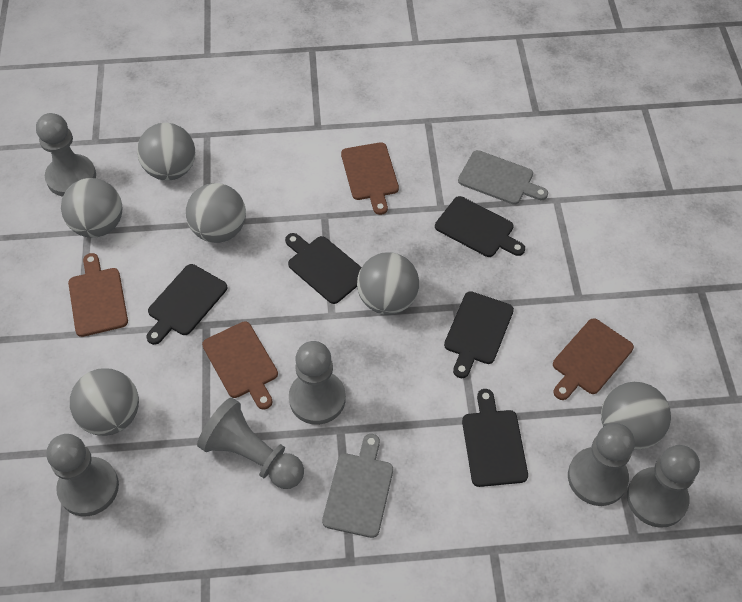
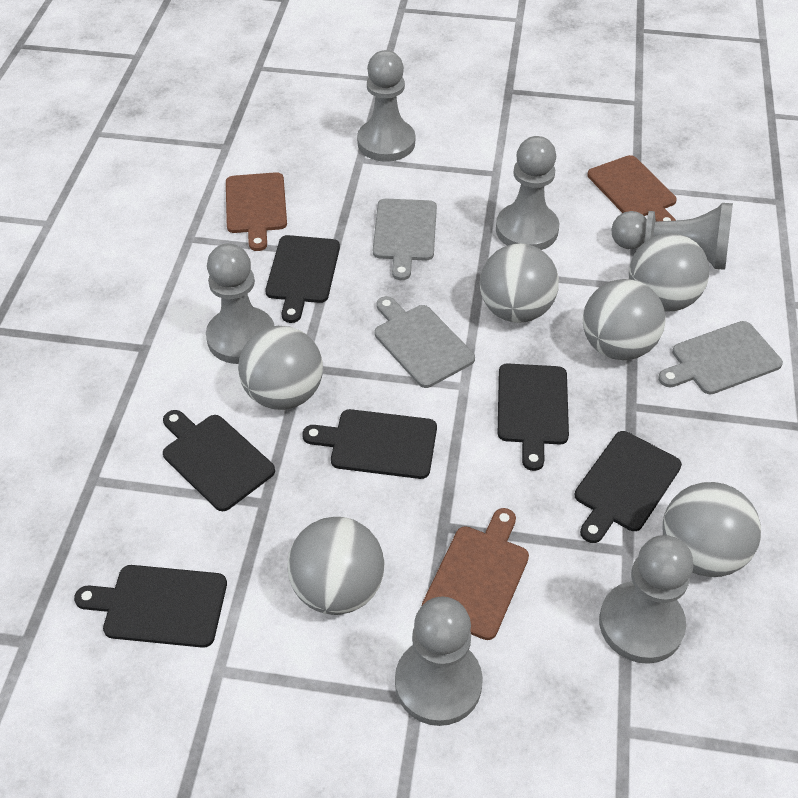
black cutting board: [146,264,228,345] [285,233,362,304] [435,196,525,257] [444,291,514,378] [462,389,528,487] = 5 -> [74,565,227,648] [163,410,275,511] [265,235,340,323] [302,409,437,479] [498,363,569,471] [575,431,682,543] = 6
brown cutting board: [68,253,128,337] [202,321,278,410] [341,142,399,215] [553,318,634,400] = 4 -> [226,172,287,251] [422,508,529,640] [587,155,677,222] = 3
grey cutting board: [322,434,393,538] [458,150,548,205] = 2 -> [373,199,437,280] [375,296,475,388] [658,321,783,395] = 3

